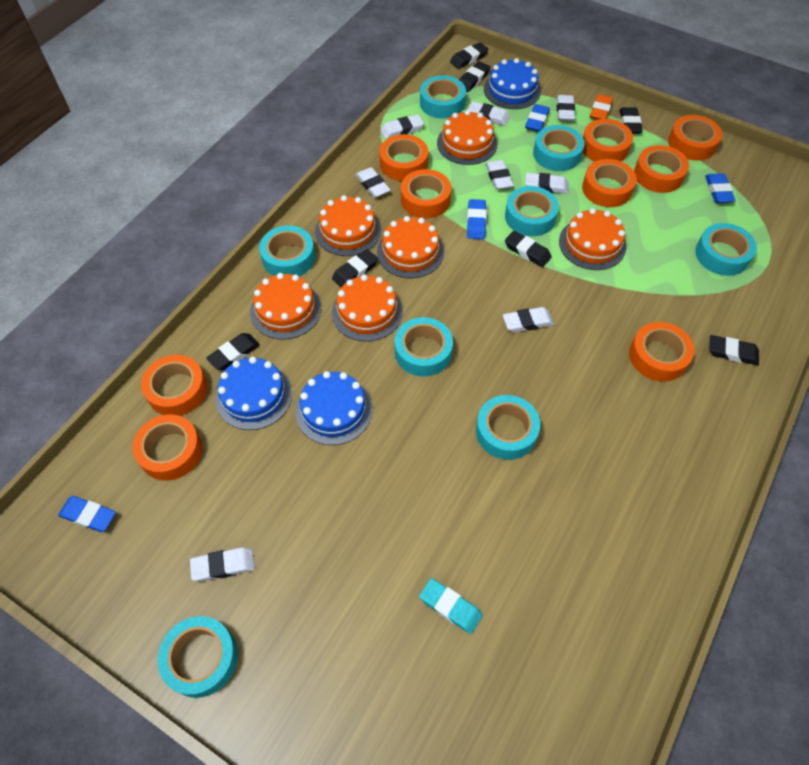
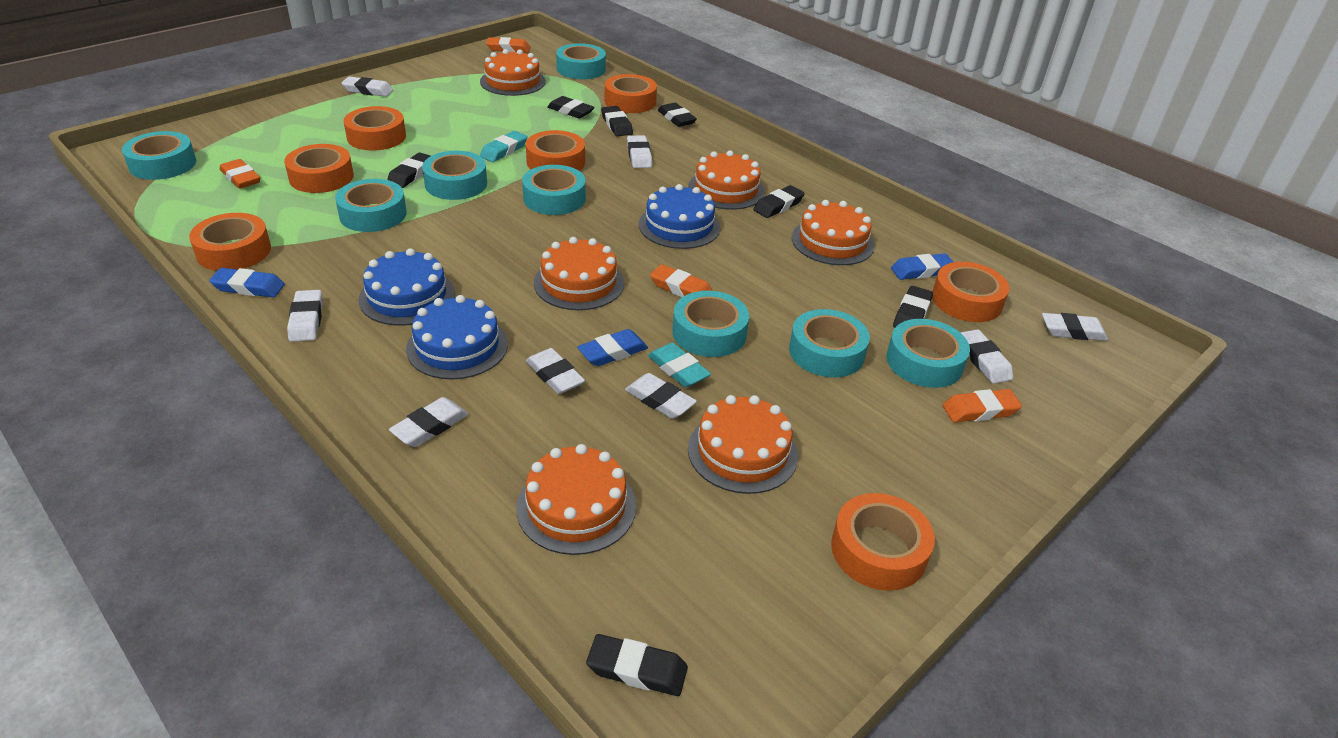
blue eraser: [58,496,116,532] [467,199,487,239] [525,104,550,132] [705,173,736,203] = 4 -> [209,268,285,298] [577,329,648,366] [891,253,953,280] = 3
orange eraser: [590,94,613,120] = 1 -> [220,159,260,189] [486,37,530,53] [650,264,713,297] [943,389,1022,422] = 4
orange tape: [132,414,202,481] [141,355,207,416] [379,134,428,181] [401,169,451,218] [582,159,637,207] [583,119,633,162] [629,322,694,381] [634,145,689,193] [668,115,722,161] = 9 -> [189,213,271,271] [284,144,354,193] [344,106,406,150] [526,130,585,171] [605,74,657,113] [831,493,935,591] [932,262,1009,322] = 7
turquoise eraser: [419,578,483,634] = 1 -> [480,131,528,162] [648,343,711,387] = 2

